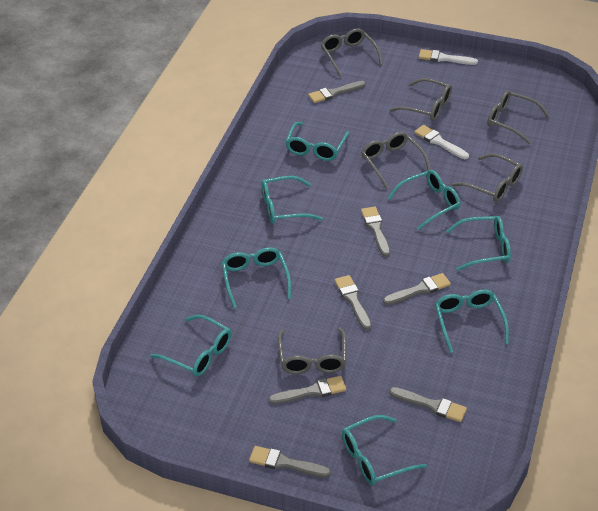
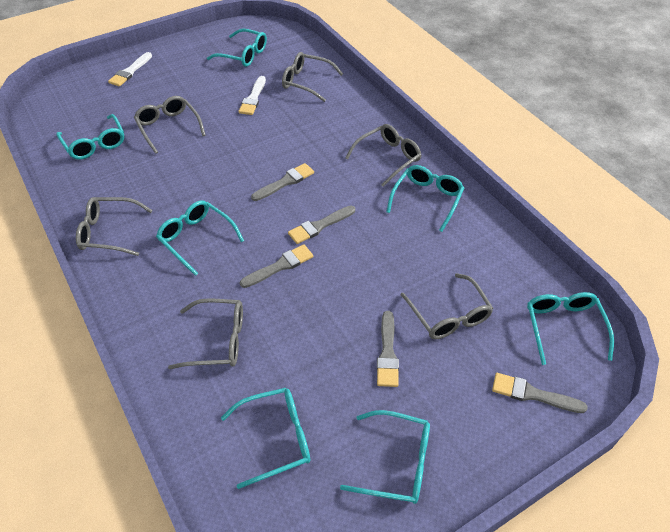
grey brush: [249,446,331,477] [269,376,346,404] [308,81,366,103] [334,275,372,330] [361,207,390,257] [383,273,451,305] [389,387,467,422] = 7 -> [240,244,313,288] [251,163,314,201] [288,206,355,244] [377,311,399,387] [492,373,588,413] = 5
turquoise glasses: [150,315,232,377] [222,247,291,308] [262,176,323,224] [285,122,349,161] [342,415,427,485] [387,170,461,230] [435,290,509,353] [446,216,511,271] = 8 -> [56,114,124,159] [156,200,244,276] [207,29,267,67] [221,388,310,489] [340,410,430,504] [386,165,464,232] [527,292,614,365] = 7

